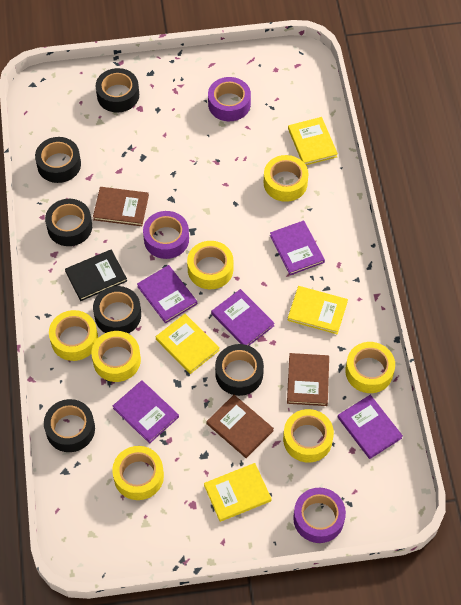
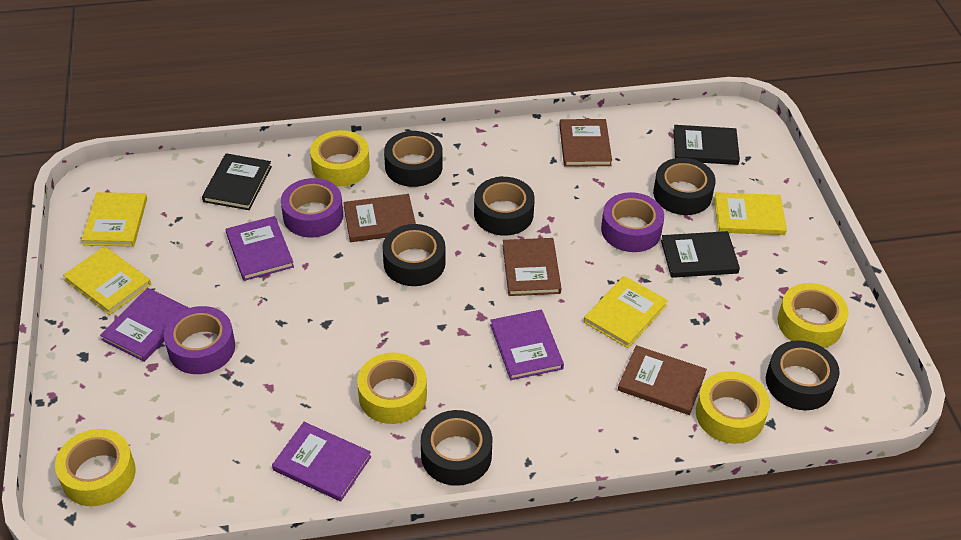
black book: [65,249,127,301] = 1 -> [202,153,272,210] [661,231,740,278] [673,125,740,165] = 3
brown book: [93,187,149,226] [206,395,274,458] [287,353,329,406] = 3 -> [343,194,416,242] [502,238,561,296] [559,119,612,167] [618,345,707,415] = 4
purple book: [113,380,179,444] [137,265,197,324] [211,289,275,346] [270,220,325,275] [338,395,403,459] = 5 -> [100,288,189,362] [226,216,294,281] [272,422,371,501] [490,309,564,380] = 4
yellow tape: [49,310,98,361] [91,331,141,382] [112,446,164,500] [187,241,233,289] [264,155,309,202] [283,409,334,463] [345,342,395,393] = 7 -> [55,429,136,506] [310,130,370,186] [357,353,427,424] [696,371,770,444] [777,283,849,348] = 5

